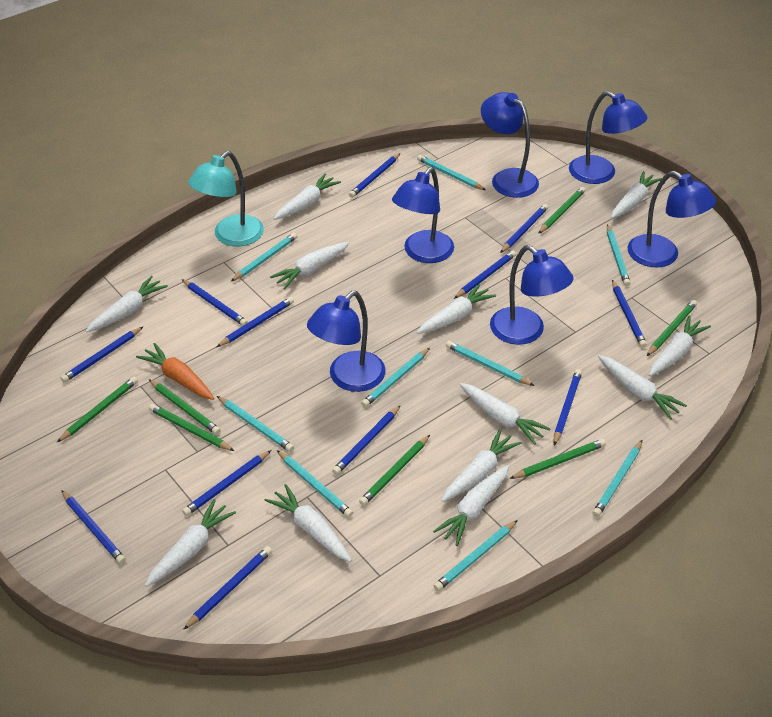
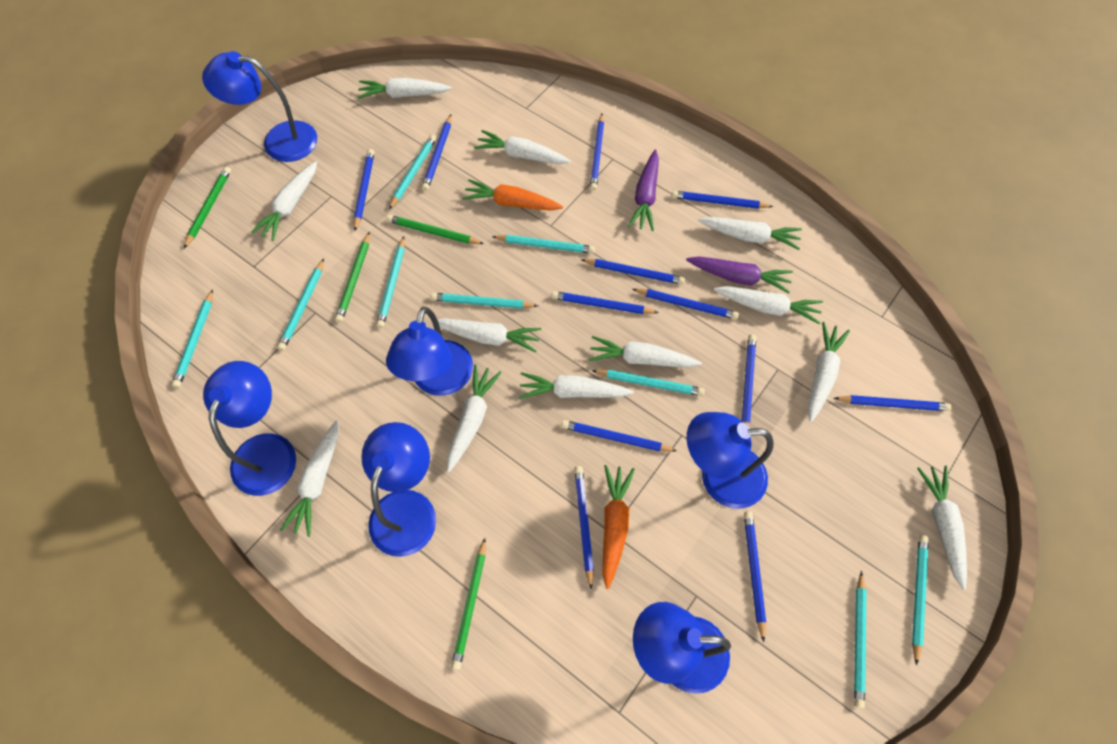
green pencil: [57,377,138,442] [149,379,221,435] [149,404,234,451] [359,435,430,506] [510,439,606,479] [538,187,585,234] [647,300,697,356] = 7 -> [184,167,231,249] [335,232,370,322] [387,215,484,244] [451,538,486,670] = 4
orange carrot: [136,343,214,400] = 1 -> [462,179,563,211] [602,465,635,589] = 2
purple carrot: none = 0 -> [628,150,659,231] [686,256,793,293] = 2
turquoise lamp: [188,151,264,246] = 1 -> none = 0

